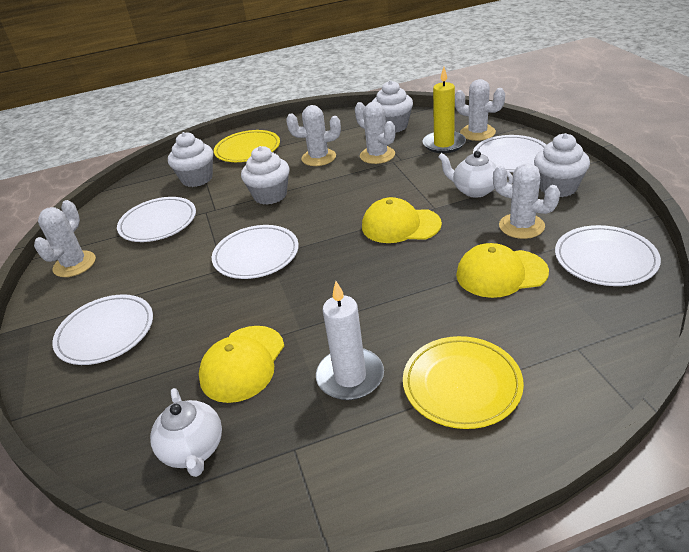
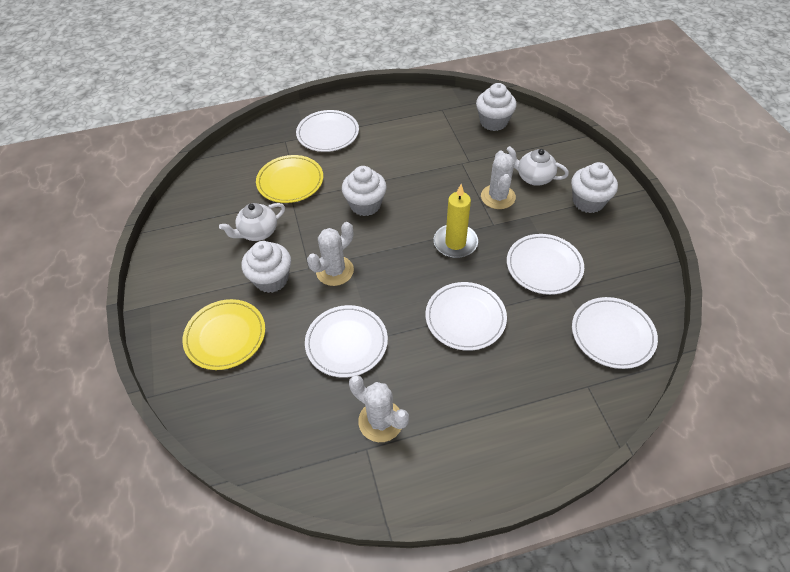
white cactus: [34,200,96,277] [286,105,341,166] [355,102,395,164] [455,79,505,141] [493,163,560,239] = 5 -> [307,222,354,286] [349,375,409,442] [481,151,516,209] = 3
white candle: [316,281,384,400] = 1 -> none = 0
yellow cap: [199,326,284,403] [362,197,442,243] [456,243,549,298] = 3 -> none = 0

